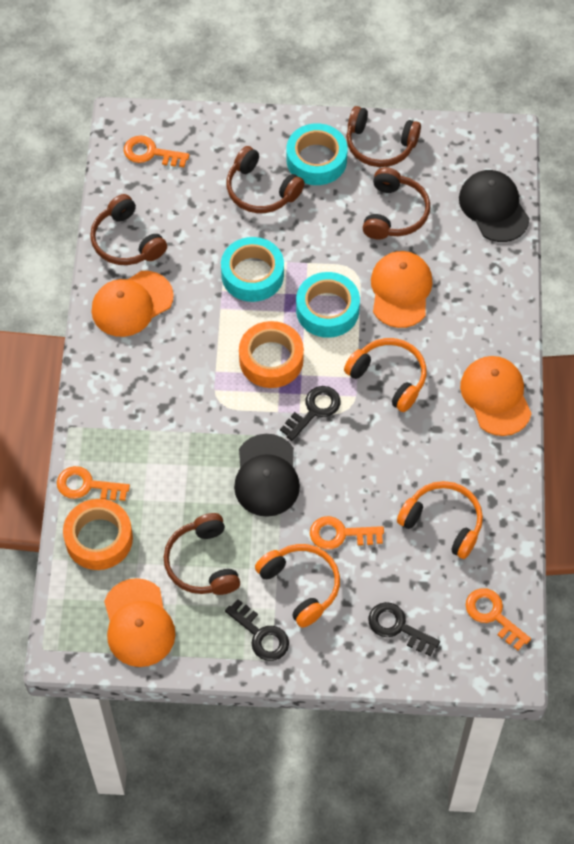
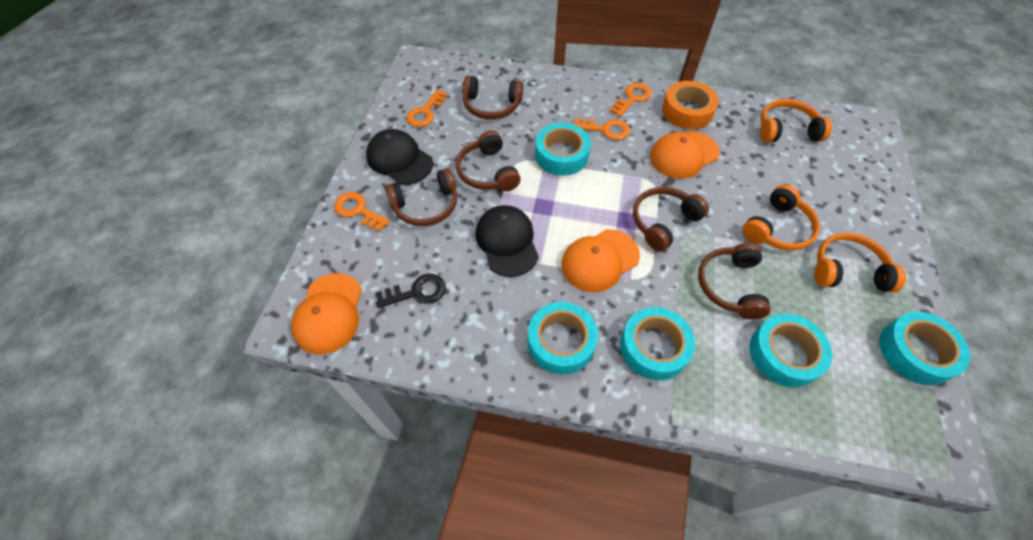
black key: [225,599,289,661] [280,386,341,441] [368,602,440,656] = 3 -> [375,274,446,308] = 1
orange cap: [92,271,174,337] [104,578,175,667] [371,251,433,328] [460,356,532,436] = 4 -> [291,273,362,355] [561,229,640,292] [650,131,720,179] = 3
orange tape: [63,499,133,570] [239,321,304,388] = 2 -> [662,81,719,129] = 1
turquoise tape: [221,237,284,302] [287,123,348,185] [296,272,360,338] = 3 -> [528,302,598,374] [535,123,591,176] [620,307,695,380] [749,314,832,388] [879,312,971,385] = 5

